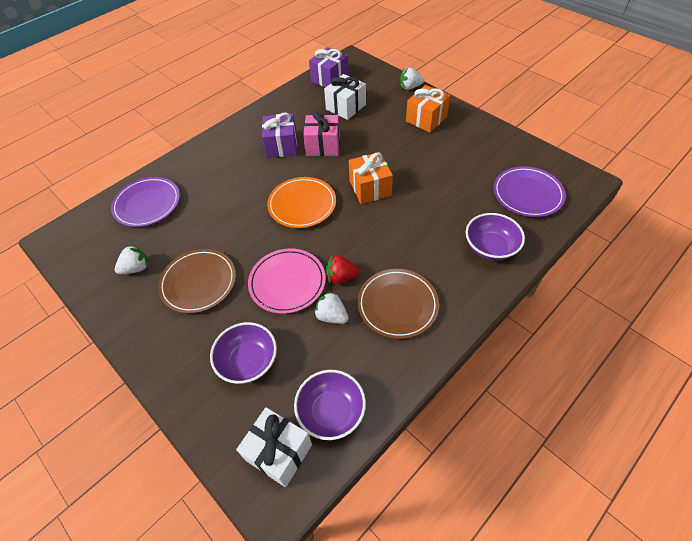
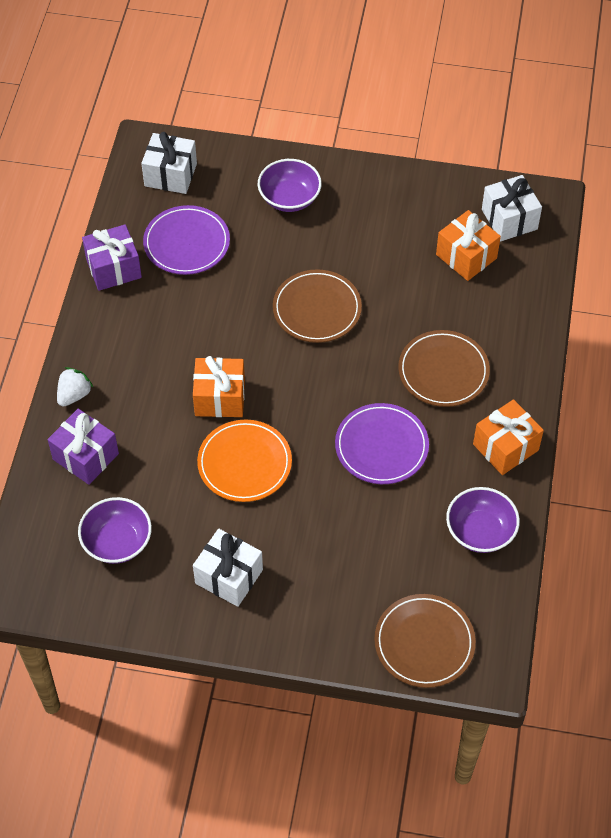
brown plate: [158,249,236,314] [357,269,439,339] = 2 -> [273,269,362,343] [374,594,476,688] [398,330,490,407] = 3
orange gift: [349,152,393,204] [406,85,450,132] = 2 -> [193,356,245,417] [436,210,501,281] [473,399,544,475] = 3
pink gift: [303,111,340,156] = 1 -> none = 0
pink plate: [248,249,326,314] = 1 -> none = 0
red strawberry: [326,255,360,284] = 1 -> none = 0
white gift: [236,407,312,487] [324,74,366,120] = 2 -> [141,132,197,194] [193,529,263,607] [482,175,542,241] = 3
white strawberry: [115,244,148,274] [314,291,348,324] [400,68,424,90] = 3 -> [57,367,94,407] = 1

